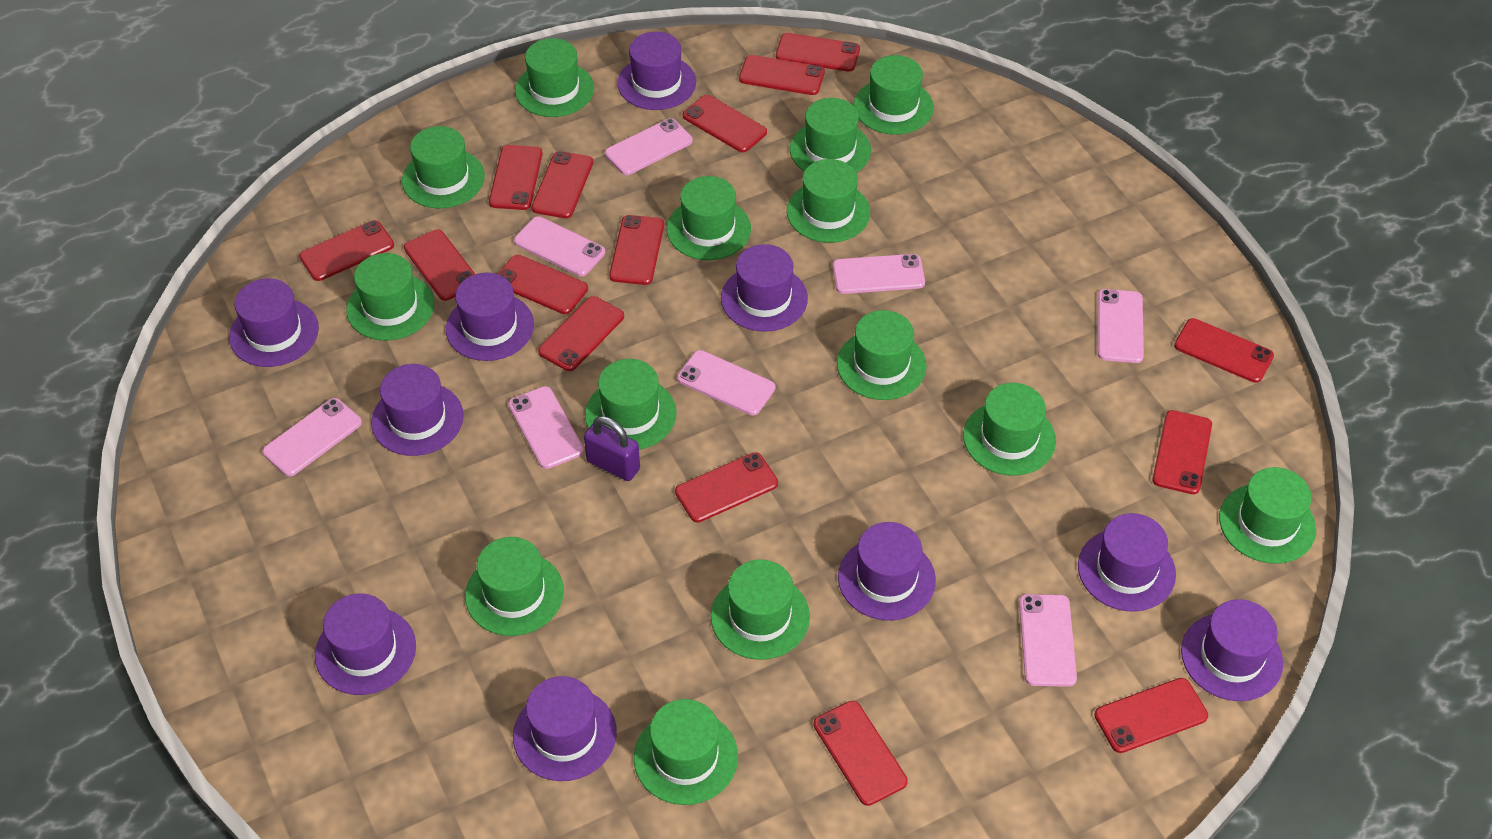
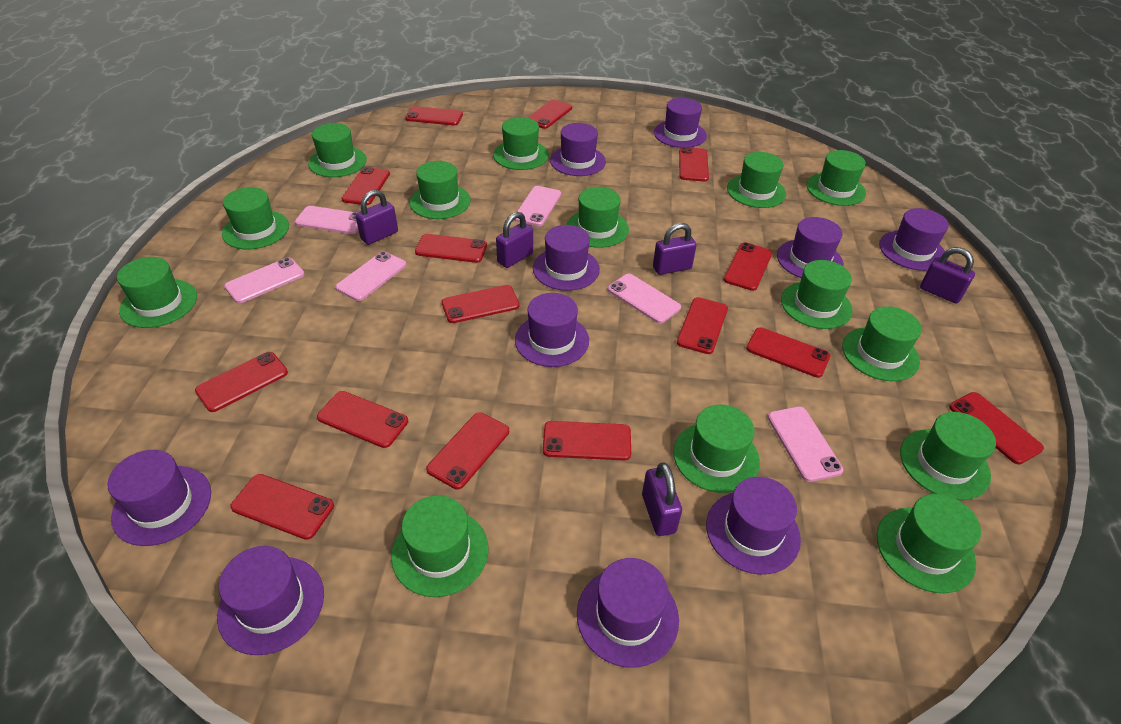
pink phone: [262,398,362,477] [508,386,584,469] [514,216,605,276] [605,118,693,175] [677,350,775,415] [833,254,925,294] [1019,594,1077,687] [1098,289,1144,363] = 8 -> [224,257,304,303] [295,206,358,234] [335,251,406,301] [514,186,561,226] [608,274,681,323] [768,406,843,482] = 6
purple padlock: [584,416,640,481] = 1 -> [356,190,398,245] [496,212,533,268] [642,462,682,536] [653,223,697,275] [920,247,975,304] = 5

